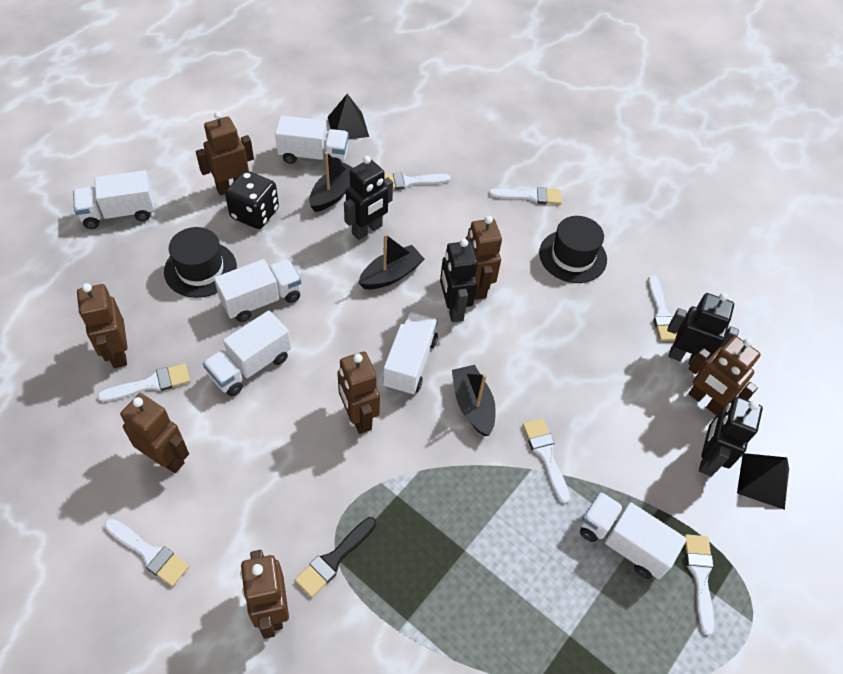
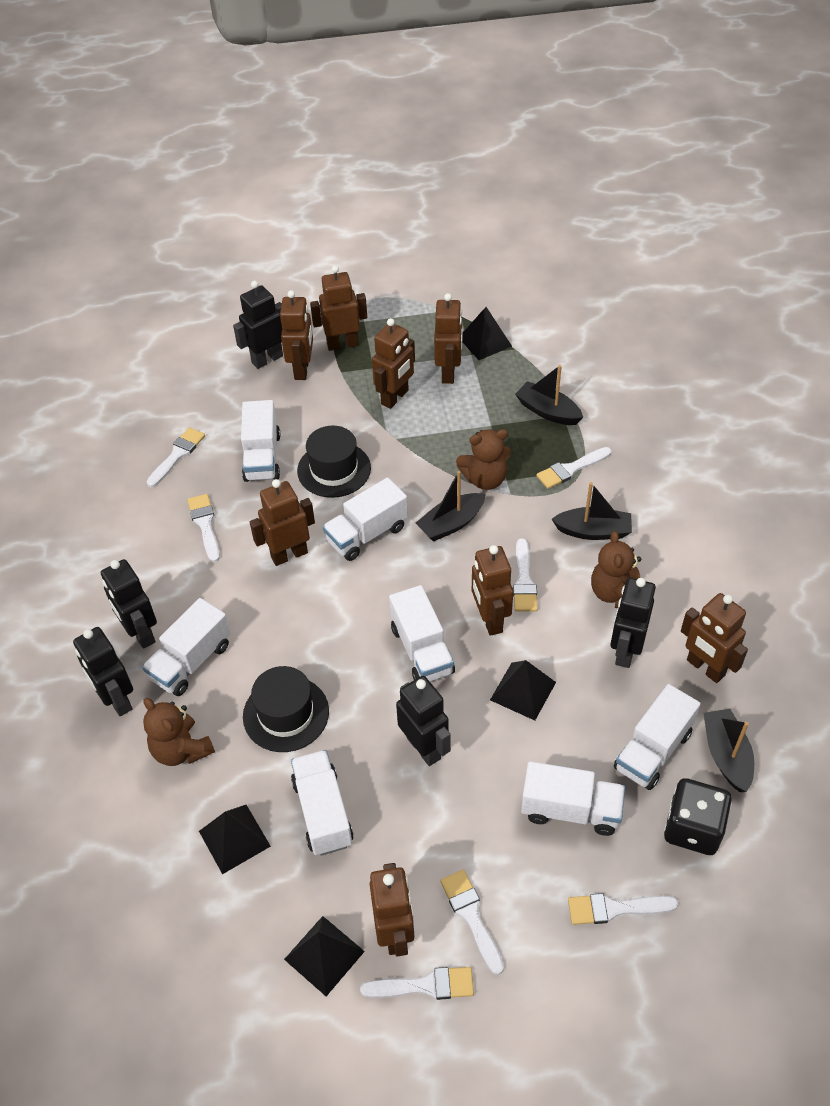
black boat: [309,152,353,212] [359,234,424,289] [452,365,496,436] = 3 -> [416,471,486,542] [515,365,583,425] [552,482,632,540] [704,709,754,792] = 4
black brush: [295,517,376,598] = 1 -> none = 0
black pyramid: [328,94,369,140] [737,453,789,510] = 2 -> [199,805,271,874] [284,916,365,996] [462,307,512,360] [490,660,556,720] = 4
black robot: [344,156,393,240] [440,239,478,322] [667,293,739,365] [699,397,763,476] = 4 -> [73,627,133,716] [101,559,157,649] [233,281,283,369] [396,676,451,766] [610,578,656,668] = 5
brown robot: [77,283,128,368] [120,393,189,473] [196,111,254,196] [240,550,289,639] [337,352,380,434] [466,216,502,300] [688,336,761,415] = 7 -> [250,479,315,566] [280,290,313,380] [310,265,367,351] [370,863,415,956] [372,318,415,409] [434,293,463,384] [472,545,513,636] [681,593,748,683] = 8
brown teddy bear: none = 0 -> [143,698,215,766] [456,429,511,490] [591,531,641,608] = 3
white truck: [73,170,155,229] [203,311,291,396] [214,259,301,322] [275,116,349,164] [383,311,438,395] [580,492,687,579] = 6 -> [142,598,231,696] [241,400,281,482] [291,750,354,856] [323,478,408,561] [389,585,455,681] [521,761,625,836] [614,684,700,790] = 7

